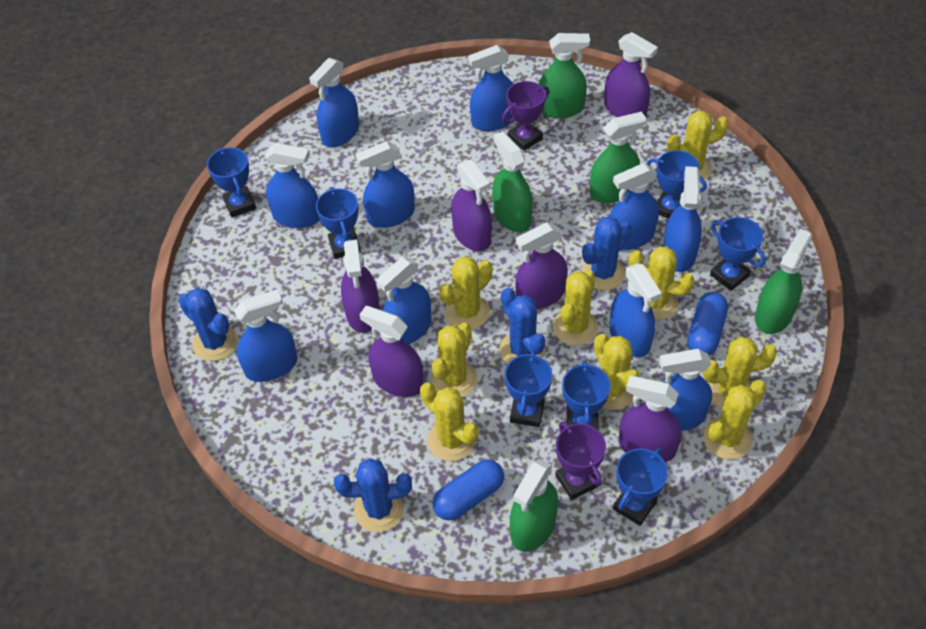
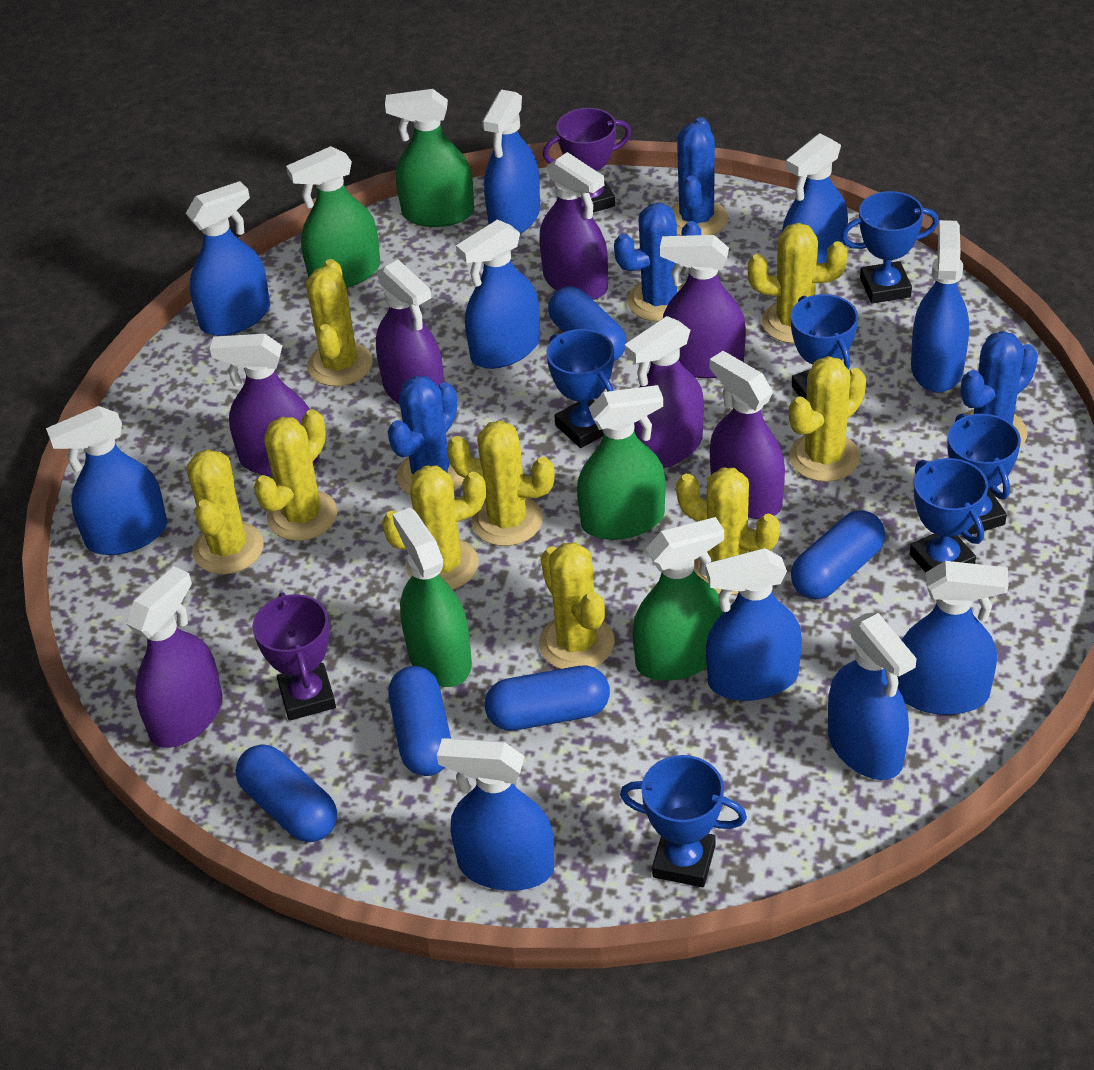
blue capsule: [433,459,504,521] [688,292,728,355] = 2 -> [236,744,337,842] [388,666,451,776] [485,666,610,731] [548,286,626,361] [791,510,885,600] = 5
blue trophy: [207,147,256,217] [316,187,361,259] [505,350,552,427] [562,360,611,431] [613,448,668,526] [647,150,707,219] [710,217,766,291] = 7 -> [546,329,614,448] [620,755,747,887] [791,294,858,400] [841,191,939,304] [910,458,988,573] [947,413,1021,535] = 6
purple spray bottle: [341,239,380,333] [359,306,424,397] [451,159,492,251] [515,222,567,309] [604,32,658,117] [619,376,682,462] = 6 -> [126,566,223,748] [210,334,319,477] [376,259,444,405] [539,152,608,300] [625,316,704,468] [660,235,746,378] [709,351,785,519] = 7

